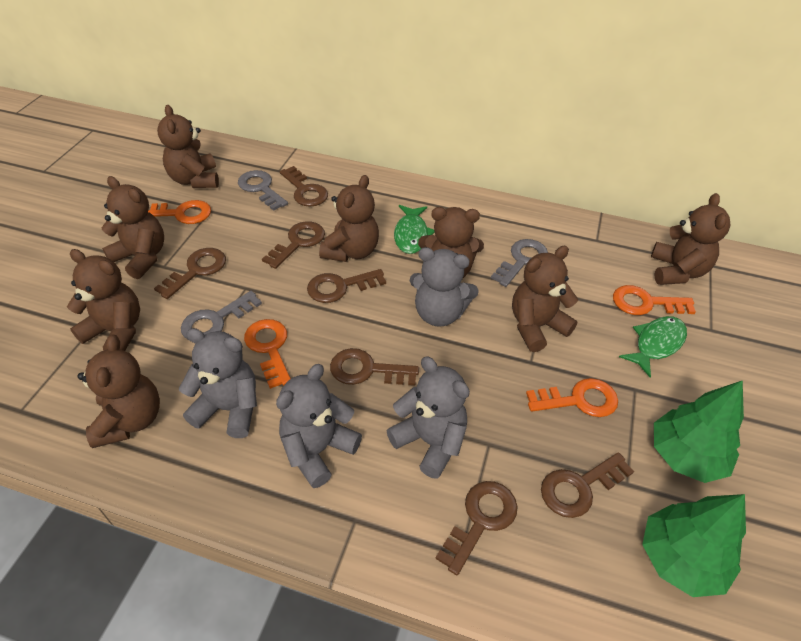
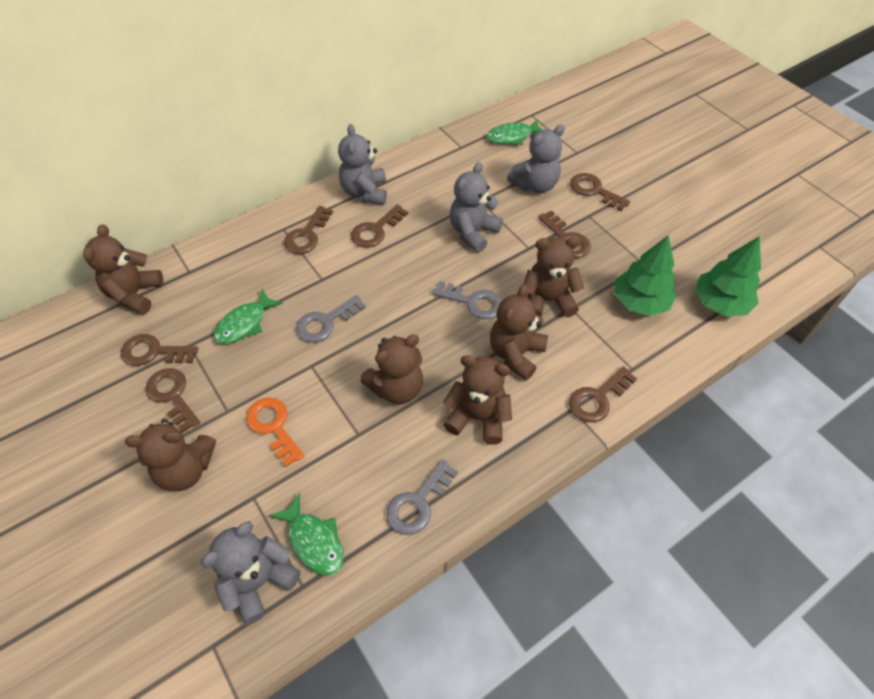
brown teddy bear: [67,249,140,351] [77,335,160,448] [102,176,164,279] [157,105,219,188] [319,175,379,262] [418,207,484,278] [512,246,578,352] [651,193,730,285] = 8 -> [83,225,163,314] [125,419,216,491] [360,335,423,404] [443,355,512,445] [490,284,548,380] [523,237,584,317] = 6
green fish: [394,205,435,254] [619,316,687,377] = 2 -> [214,289,283,344] [270,493,344,575] [487,119,543,145] = 3
orange key: [148,200,211,224] [244,319,291,389] [526,378,618,417] [613,285,696,315] = 4 -> [246,398,304,467] = 1

